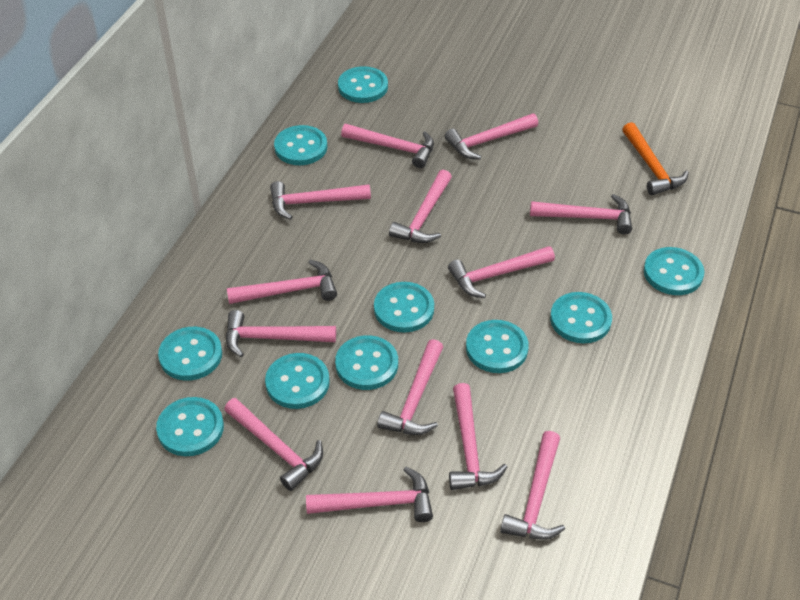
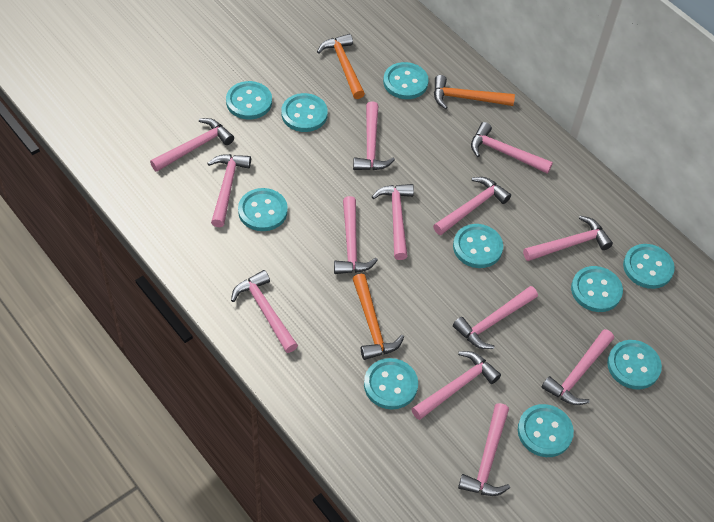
orange hammer: [622,122,689,195] = 1 -> [317,34,365,99] [353,274,404,360] [434,75,515,109] = 3

